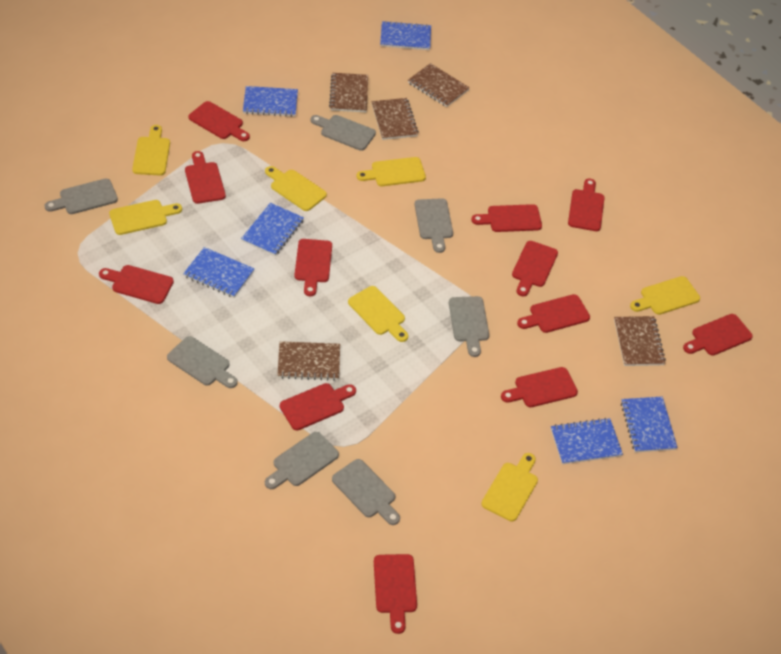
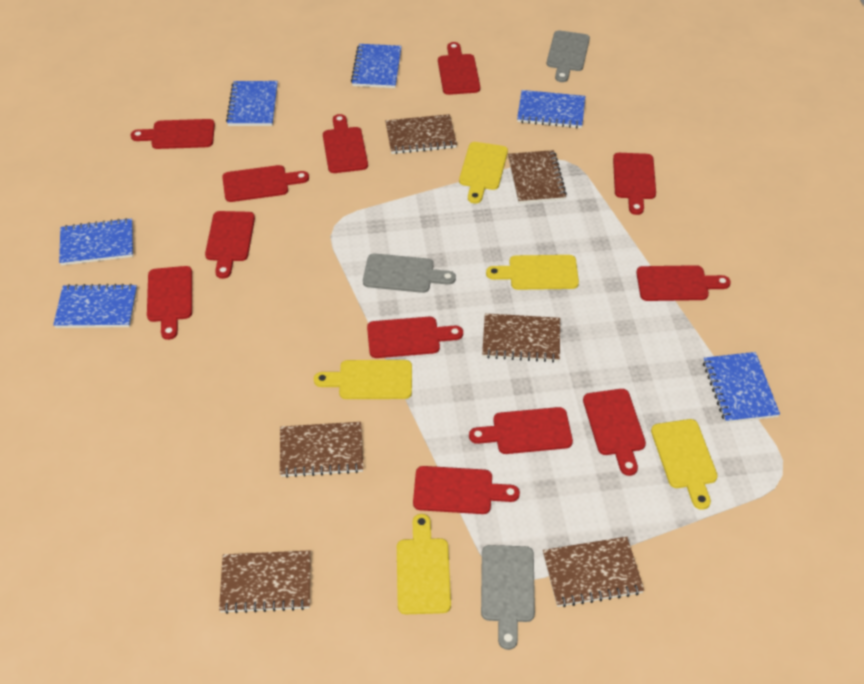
brown notebook: [277,341,340,380] [329,73,368,112] [372,98,419,140] [408,63,470,107] [614,316,666,366] = 5 -> [219,550,311,614] [280,422,363,478] [385,114,457,154] [482,313,560,362] [508,150,567,204] [543,537,644,607] = 6
grey cutting board: [45,179,118,214] [167,336,238,388] [265,432,339,489] [310,115,376,151] [332,459,400,525] [415,198,453,253] [449,296,489,357] = 7 -> [363,253,456,293] [481,545,535,650] [547,31,590,82] = 3
yellow cutting board: [109,200,182,235] [132,125,170,176] [265,166,327,211] [348,286,408,342] [357,157,426,186] [481,453,538,521] [630,276,700,315] = 7 -> [314,360,412,399] [397,514,451,614] [459,142,508,203] [486,255,579,290] [651,419,718,510] = 5

